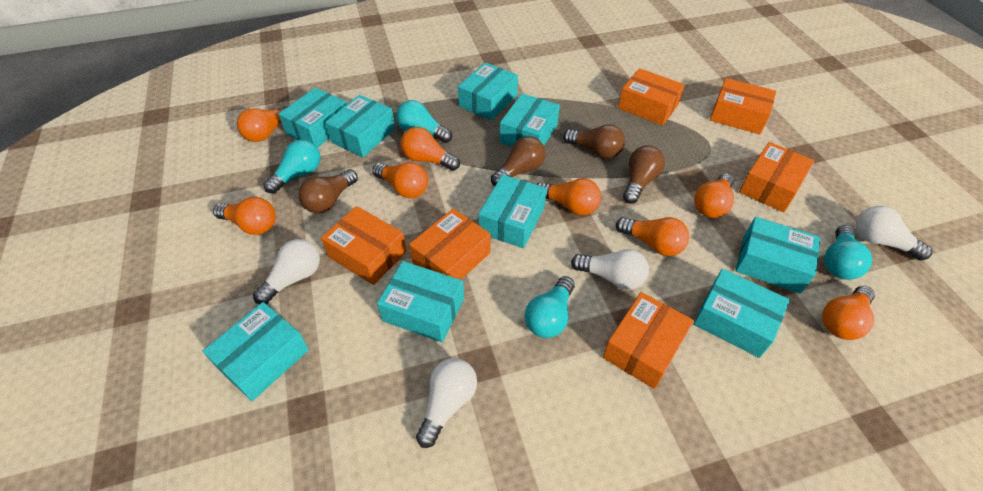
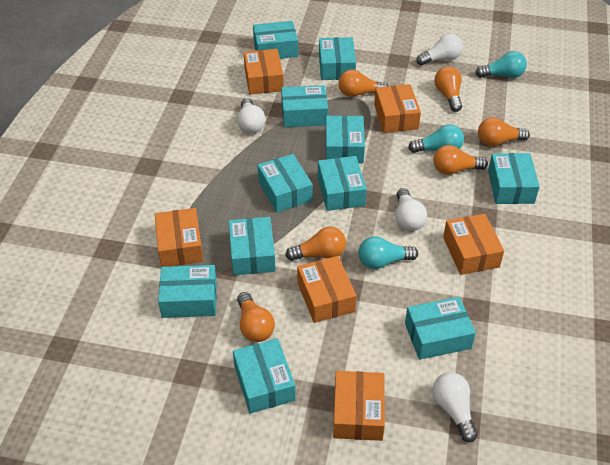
brown light bulb: [298,169,358,213] [491,136,546,186] [563,124,625,159] [623,145,665,204] = 4 -> none = 0
orange light bulb: [213,197,276,235] [237,106,288,142] [372,162,428,198] [400,127,460,171] [537,178,601,215] [616,217,690,256] [694,173,734,218] [822,286,875,340] = 8 -> [237,292,275,342] [286,227,346,261] [338,70,388,97] [433,145,488,175] [434,66,462,112] [478,117,530,146] = 6
turquoise box: [203,302,309,401] [278,88,346,148] [325,95,395,157] [377,261,464,342] [458,62,518,120] [478,174,547,248] [500,94,560,147] [693,269,790,358] [735,217,820,294] = 9 -> [158,265,217,318] [229,217,276,275] [233,338,296,414] [253,21,298,59] [257,154,313,213] [281,85,328,127] [318,156,367,211] [319,37,356,80] [325,115,365,163] [405,297,476,360] [488,153,540,204] = 11
turquoise light bulb: [263,139,321,194] [396,100,452,143] [525,276,575,338] [824,225,872,280] = 4 -> [358,236,418,269] [408,124,464,153] [476,51,527,78] = 3

